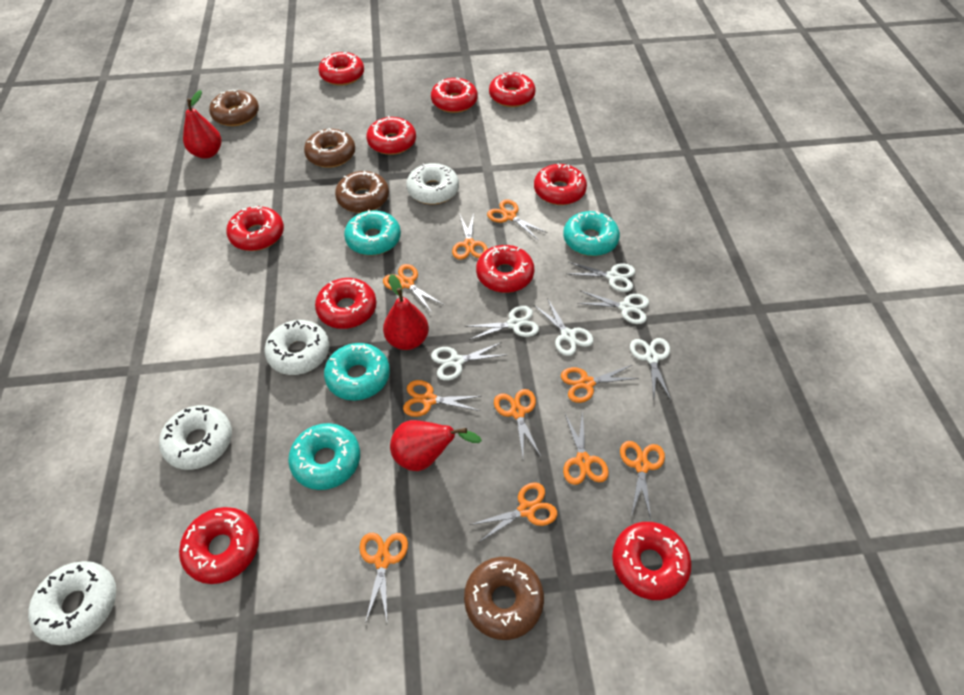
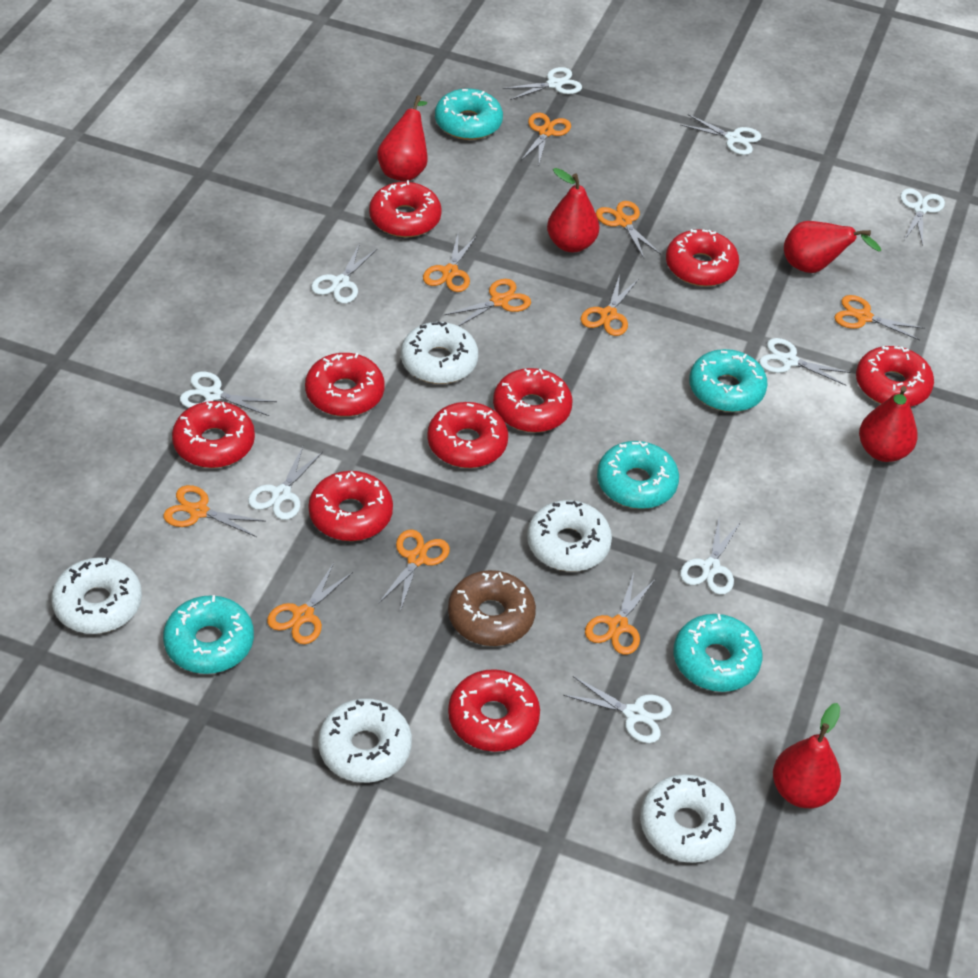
brown donut: [209,89,259,126] [304,128,355,168] [335,171,389,213] [464,557,544,640] = 4 -> [448,570,536,646] = 1
red donut: [179,507,259,584] [226,206,284,251] [315,278,376,329] [318,52,364,86] [366,116,416,155] [431,78,478,113] [476,245,534,293] [489,72,536,107] [534,164,587,205] [612,522,692,600] = 10 -> [172,401,255,468] [305,353,385,416] [308,471,393,541] [369,180,442,237] [427,402,508,468] [448,669,540,752] [493,368,573,432] [666,229,739,286] [856,346,934,407] = 9
red pear: [183,90,221,159] [383,274,429,350] [390,420,482,471] = 3 -> [377,95,428,181] [547,168,599,252] [773,703,841,808] [784,221,881,273] [859,386,918,462] = 5
turquoise donut: [288,423,360,490] [324,343,390,401] [344,210,401,255] [563,211,620,256] = 4 -> [163,595,254,674] [435,88,503,140] [597,441,679,509] [674,614,763,692] [689,349,768,412] = 5
white donut: [28,561,116,645] [159,405,232,470] [264,320,330,375] [406,163,459,205] = 4 -> [51,557,142,634] [318,698,412,783] [401,321,478,384] [527,500,612,572] [640,774,736,863] = 5
white scissors: [431,342,505,381] [465,306,539,340] [534,298,593,356] [568,262,635,292] [577,291,649,324] [630,338,671,400] = 6 -> [180,372,277,416] [248,446,323,520] [311,243,377,304] [503,67,582,100] [563,676,672,743] [680,114,761,155] [680,519,740,595] [759,338,851,386] [900,188,945,246] = 9

